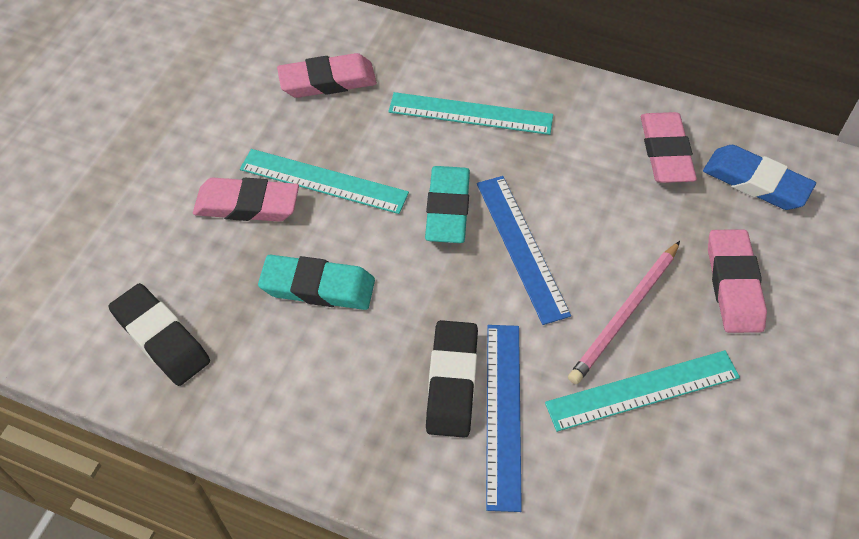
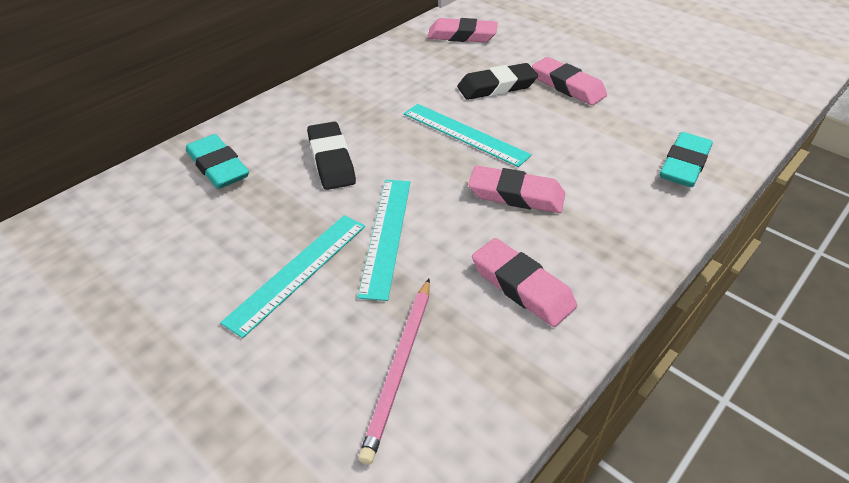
blue eraser: [703,145,816,210] = 1 -> none = 0
blue ruler: [477,176,571,325] [486,325,522,512] = 2 -> none = 0

